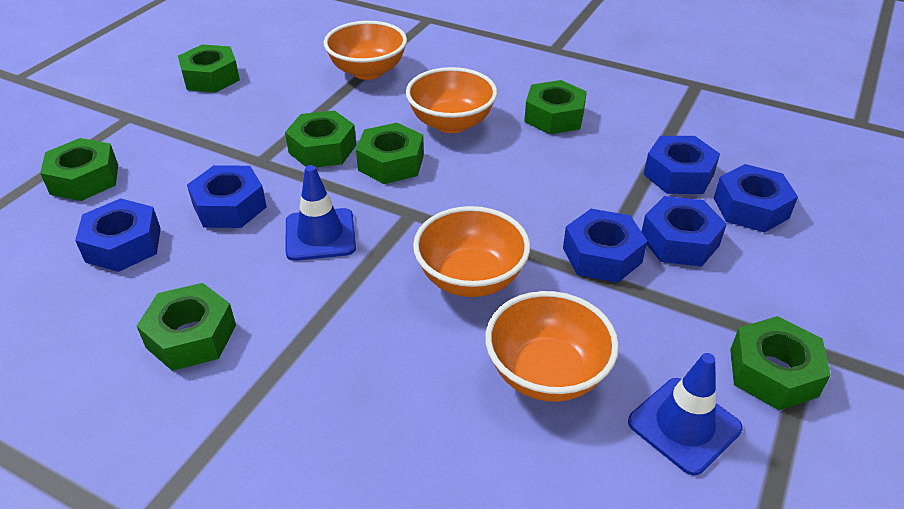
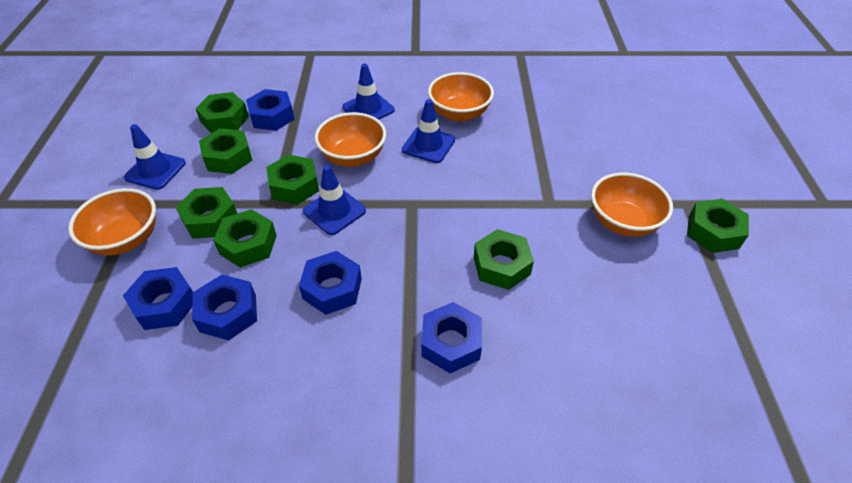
blue nut: [75,198,161,272] [187,165,267,228] [563,209,647,283] [641,196,727,267] [644,136,720,194] [714,164,798,232] = 6 -> [123,267,193,330] [192,275,257,341] [246,89,295,131] [299,251,362,315] [421,302,482,374] = 5
blue traffic cone: [286,165,356,261] [628,353,743,476] = 2 -> [124,124,186,190] [303,165,366,235] [343,64,395,120] [402,99,455,163] = 4

